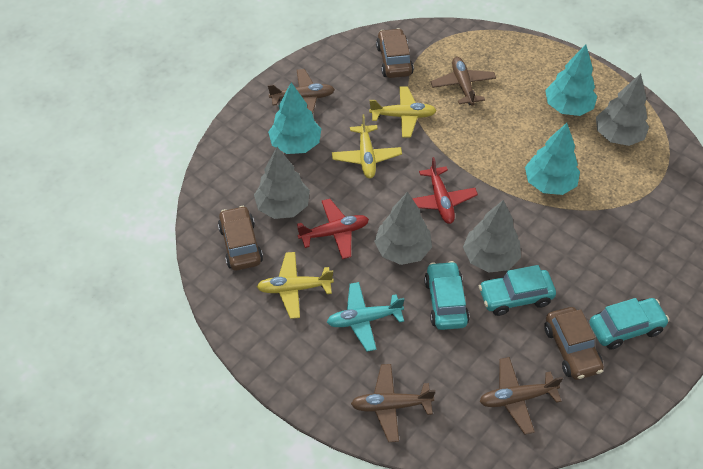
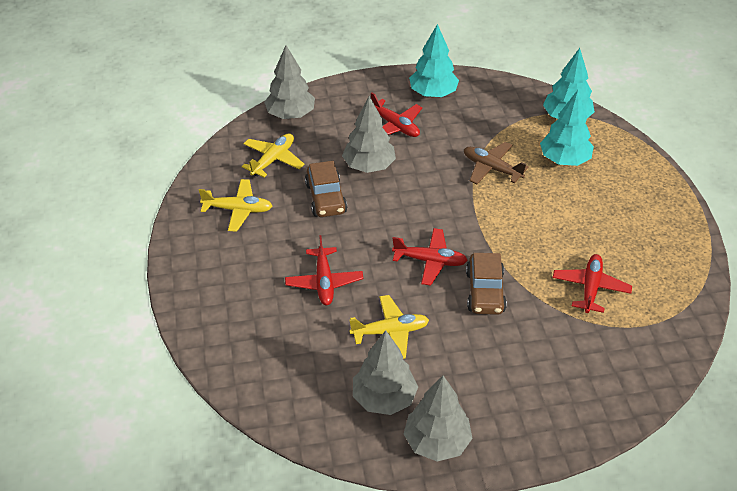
brown car: [218,206,263,271] [376,28,414,78] [544,307,604,380] = 3 -> [305,161,347,217] [466,253,507,315] = 2
brown plane: [268,69,335,114] [351,364,436,442] [430,57,496,106] [479,357,563,435] = 4 -> [464,142,529,184] = 1
red plane: [297,199,369,259] [412,157,478,224] = 2 -> [285,235,363,305] [371,92,422,137] [392,228,468,286] [553,254,632,313] = 4
turquoise car: [424,261,470,330] [479,265,556,316] [589,298,670,350] = 3 -> none = 0
turquoise plane: [327,282,405,352] = 1 -> none = 0

